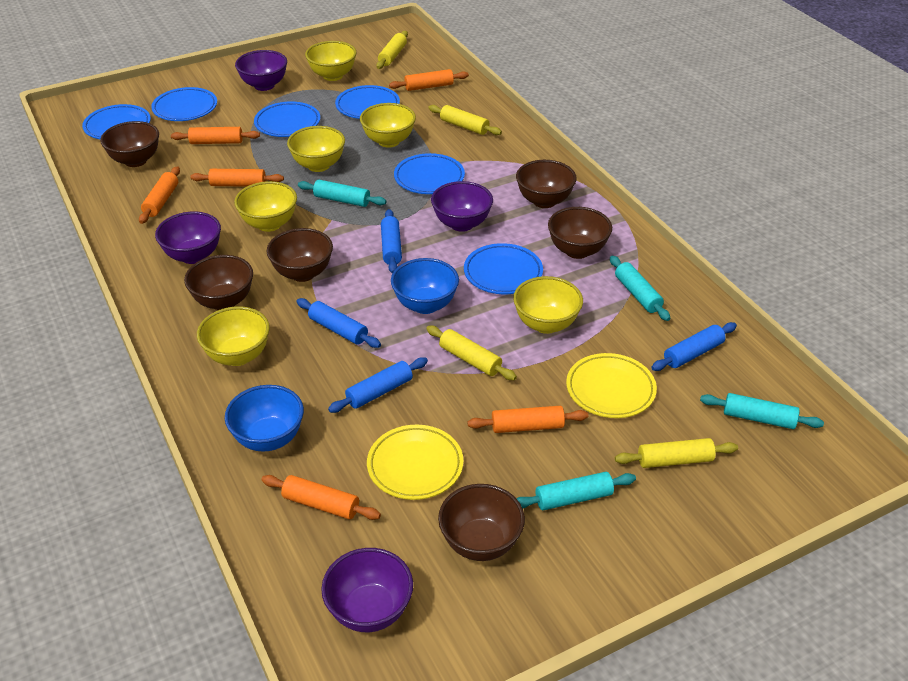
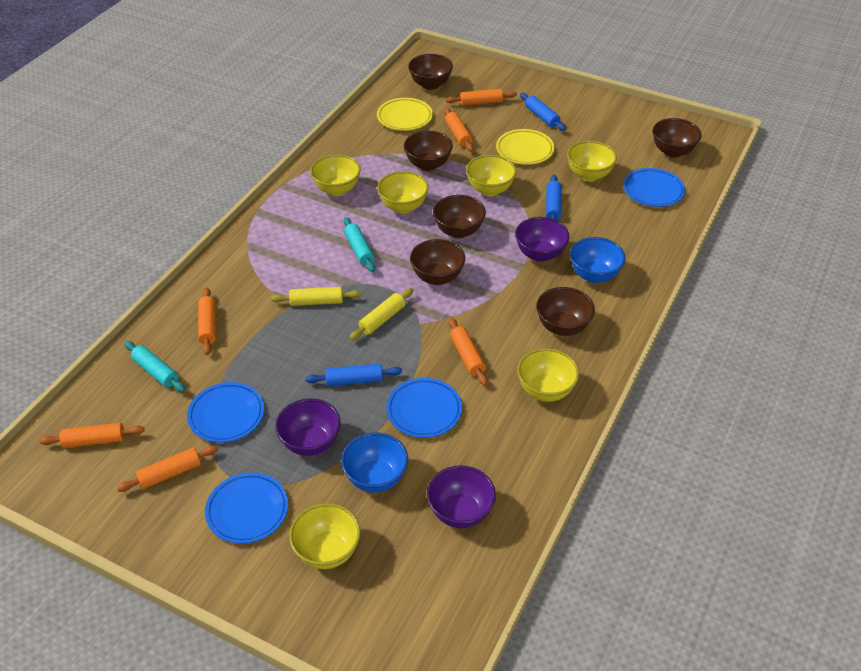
blue plate: [82,104,151,139] [151,87,217,121] [254,101,320,137] [335,85,400,119] [394,153,465,194] [464,243,543,294] = 6 -> [187,382,264,443] [205,473,288,544] [386,378,462,438] [623,168,685,207] = 4
blue rolling pin: [296,298,381,348] [328,357,428,413] [381,209,402,274] [651,322,737,371] = 4 -> [306,364,402,386] [520,93,566,131] [546,175,561,220] = 3
purple bowl: [155,212,221,264] [235,50,287,91] [321,548,413,632] [431,181,493,232] = 4 -> [275,398,340,456] [427,465,496,528] [515,217,569,262] = 3
turquoise rolling pin: [298,180,386,207] [516,472,636,510] [610,256,670,321] [700,393,824,429] = 4 -> [124,341,186,392] [344,217,375,272] = 2
yellow rolling pin: [376,31,408,69] [426,325,517,380] [428,105,502,135] [615,438,738,468] = 4 -> [271,287,361,306] [349,288,413,340] = 2

